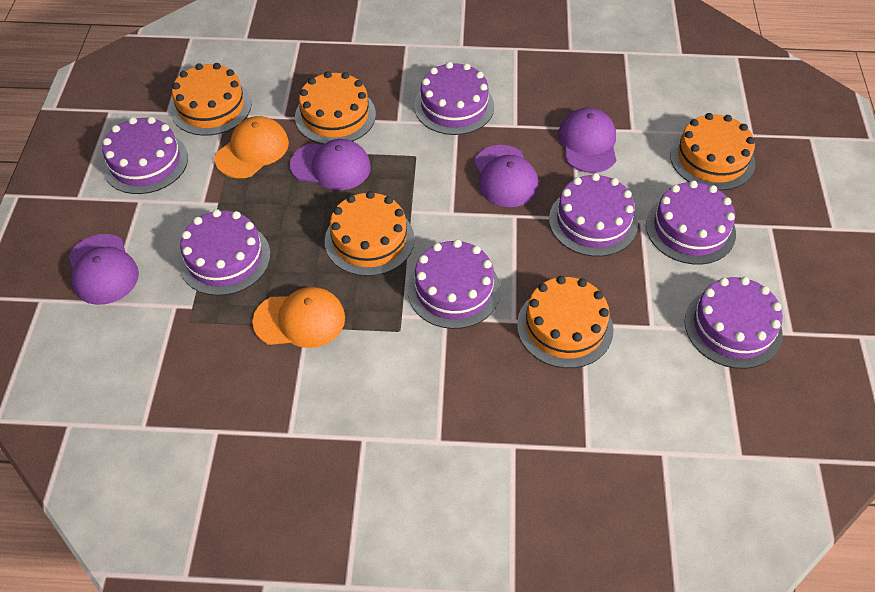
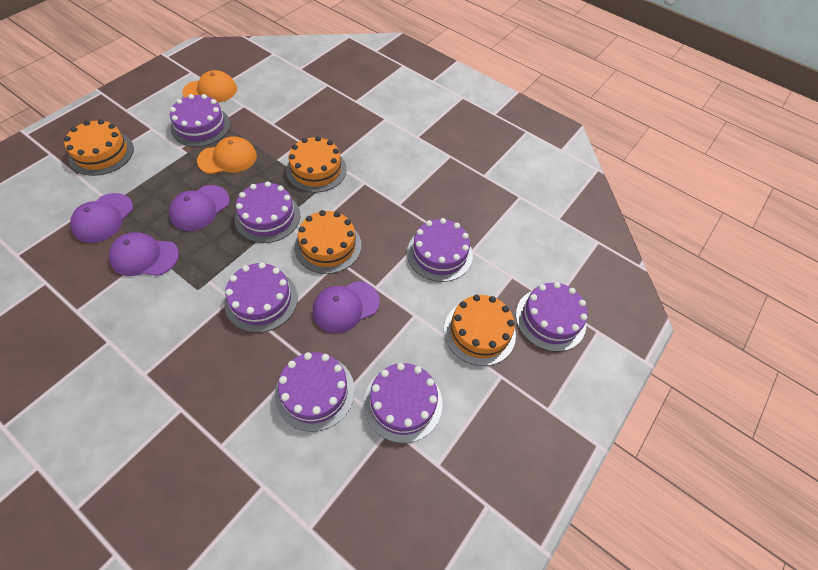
orange cake: [170,63,252,136] [295,71,376,144] [325,191,414,276] [517,276,614,368] [670,113,755,191] = 5 -> [64,119,134,176] [286,136,347,193] [295,210,361,274] [444,295,516,366] = 4

